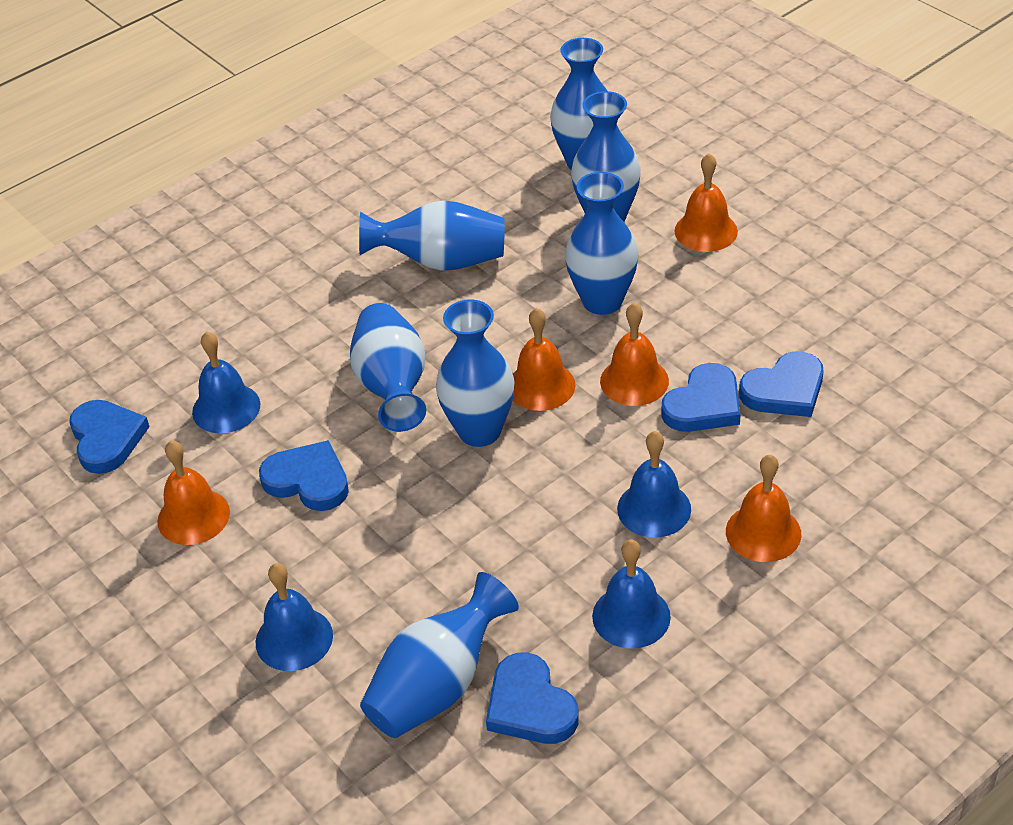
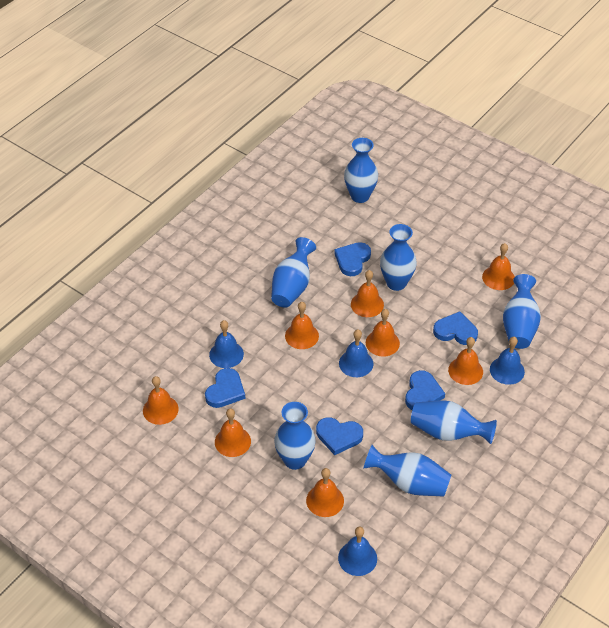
orange bell: [157,441,230,545] [513,308,576,411] [600,303,669,406] [674,153,738,252] [726,455,801,562] = 5 -> [143,376,179,425] [215,408,251,457] [285,302,319,349] [306,468,344,517] [351,270,384,317] [366,309,400,357] [448,337,483,385] [482,243,515,290] = 8

